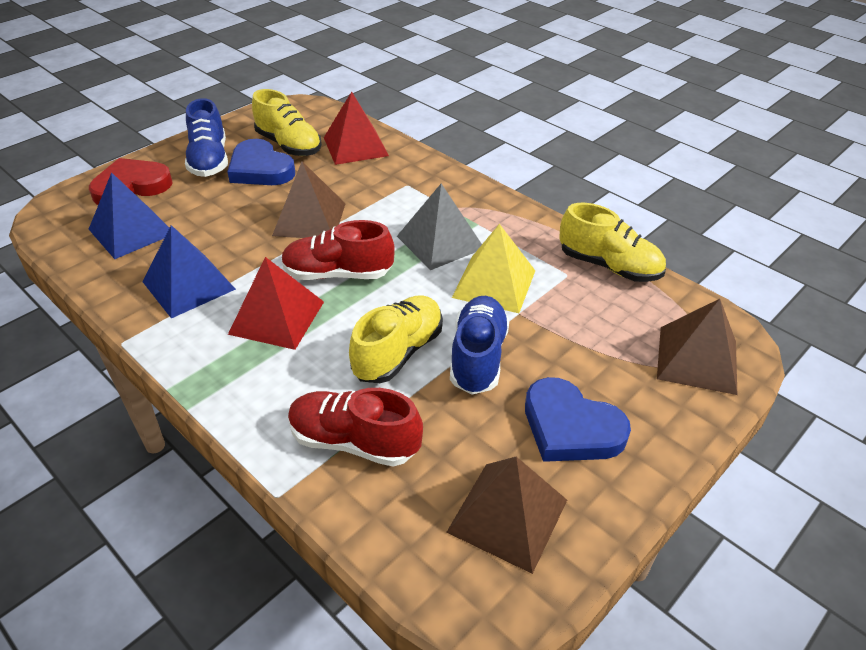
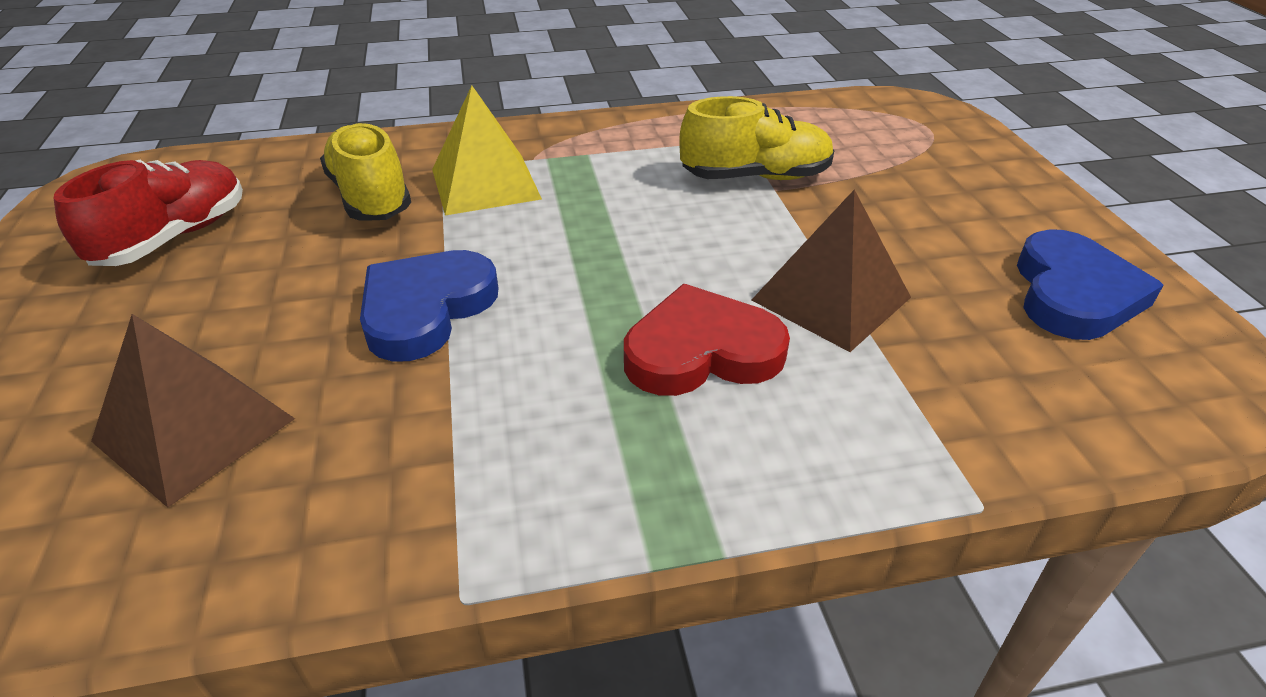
blue pyramid: [89,172,169,259] [143,225,236,318] = 2 -> none = 0
blue shoe: [185,98,228,177] [450,296,510,395] = 2 -> none = 0
brown pyramid: [272,161,346,238] [446,457,567,574] [657,299,737,395] = 3 -> [91,314,295,508] [752,190,911,352] = 2
grey pyramid: [397,183,482,270] = 1 -> none = 0
red pyramid: [228,257,324,350] [324,91,389,165] = 2 -> none = 0
red shoe: [281,220,395,280] [288,388,423,467] = 2 -> [54,160,243,266] = 1
yellow shoe: [252,89,322,156] [349,295,443,383] [559,203,666,282] = 3 -> [320,123,411,221] [679,96,834,180] = 2

